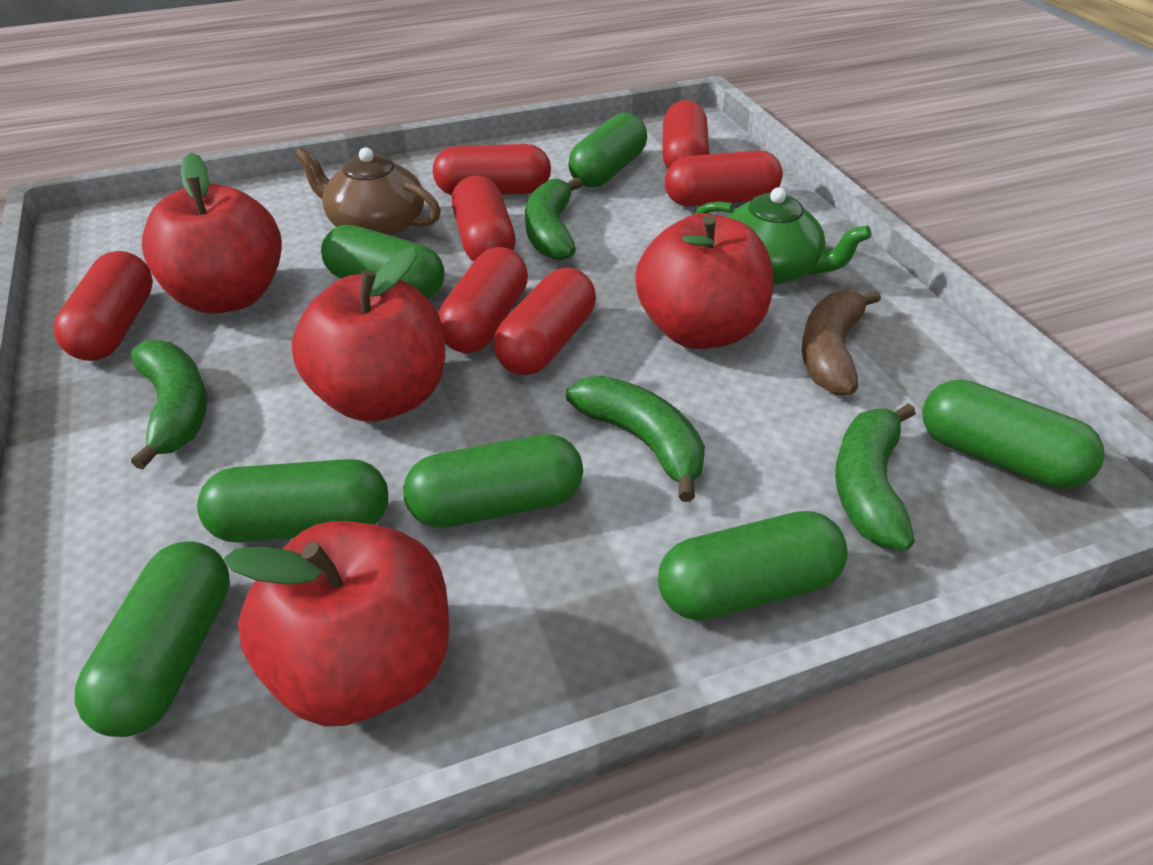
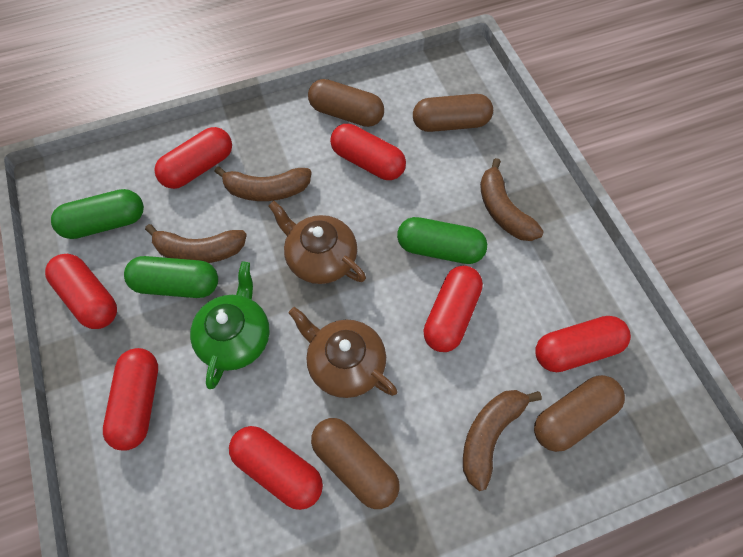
brown banana: [802,290,881,395] = 1 -> [145,224,247,263] [214,166,312,201] [463,390,542,491] [480,158,544,241] = 4
brown capsule: none = 0 -> [308,79,384,127] [311,418,400,509] [413,94,493,132] [534,375,625,452] = 4
brown teapot: [294,147,441,236] = 1 -> [268,201,366,284] [289,307,397,398] = 2
green banana: [131,340,207,470] [525,177,582,260] [566,376,705,502] [835,403,916,550] = 4 -> none = 0
green capsule: [75,542,230,737] [197,459,388,543] [321,225,445,299] [403,434,583,528] [568,113,647,188] [658,511,848,621] [922,379,1105,489] = 7 -> [51,189,144,239] [124,256,218,298] [397,217,487,264] = 3
red apple: [141,153,282,314] [224,521,449,727] [291,247,445,421] [635,213,773,349] = 4 -> none = 0

